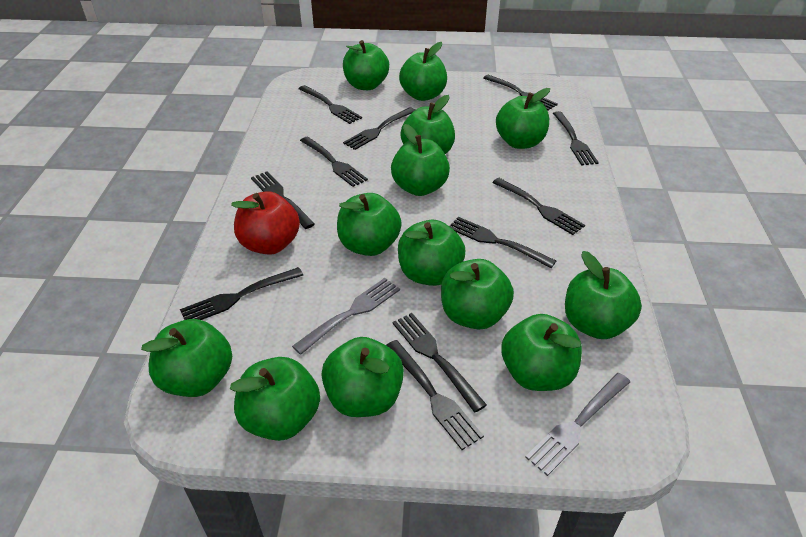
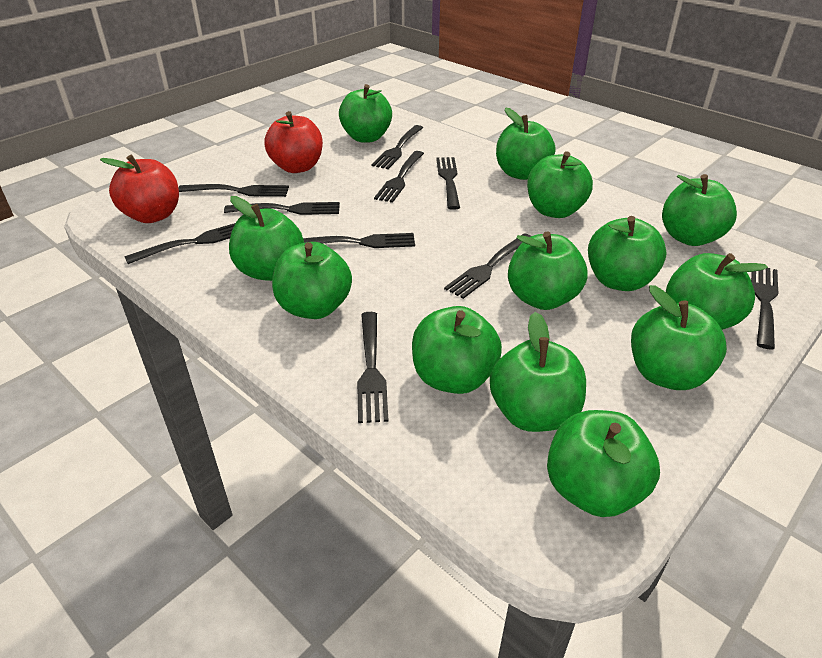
black fork: [180,267,303,320] [251,171,315,229] [298,85,362,124] [300,137,368,187] [343,107,415,150] [386,340,484,450] [392,313,487,412] [449,217,556,268] [483,75,558,111] [492,178,585,235] [553,111,599,166] = 11 -> [124,223,235,264] [178,184,289,197] [224,202,340,215] [303,233,415,248] [357,312,389,423] [372,125,423,169] [374,151,424,203] [436,157,460,210] [444,233,531,299] [751,268,778,350] = 10
grey fork: [292,278,400,355] [525,373,630,476] = 2 -> none = 0
red apple: [231,191,300,255] = 1 -> [100,154,179,223] [264,111,323,173] = 2

